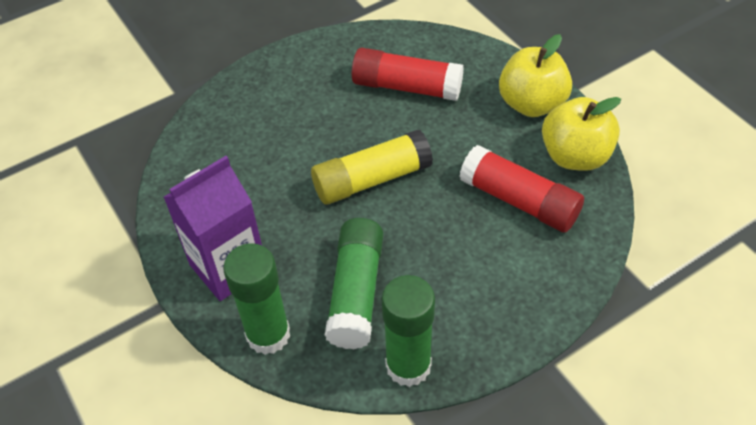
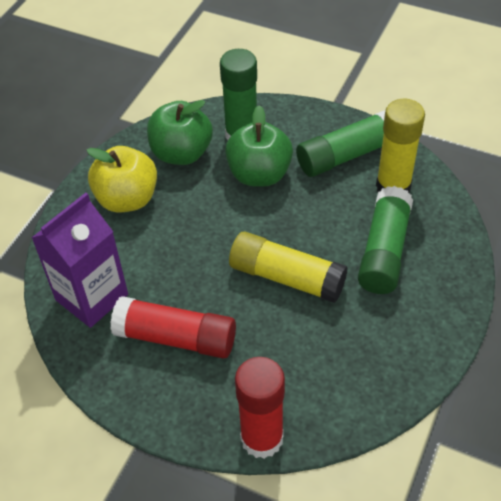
green apple: none = 0 -> [147,100,213,165] [225,105,293,187] = 2
yellow apple: [499,34,572,117] [542,97,621,171] = 2 -> [87,146,157,213] = 1
yellow glue stick: [311,130,433,205] = 1 -> [229,232,348,303] [376,99,425,193] = 2

